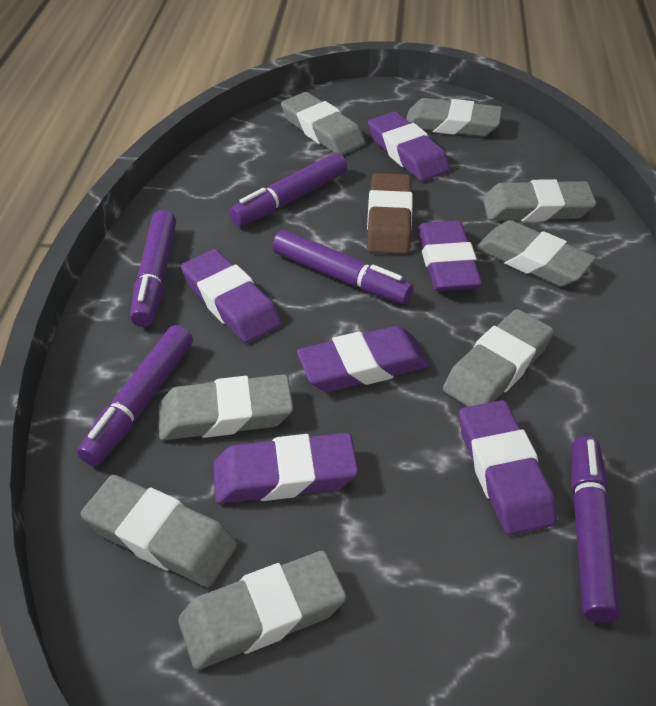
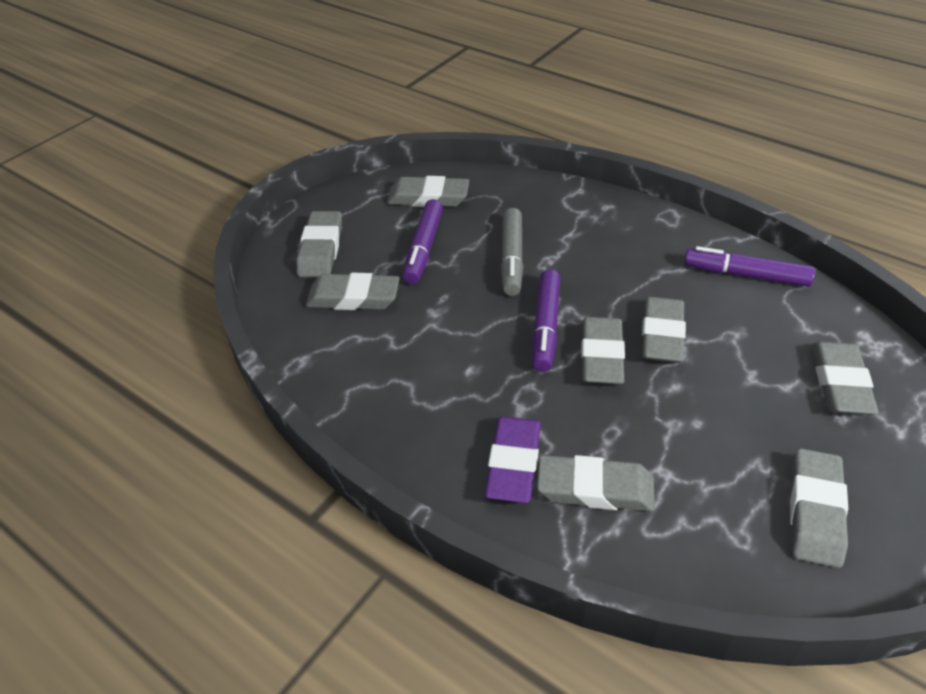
brown eraser: [367,173,413,255] = 1 -> none = 0
grey marker: none = 0 -> [501,208,523,296] = 1
purple eraser: [181,249,281,343] [213,433,358,504] [297,326,429,392] [368,112,450,182] [417,221,482,291] [459,400,557,536] = 6 -> [484,416,541,503] = 1
purple marker: [77,325,193,466] [130,210,176,327] [229,153,347,226] [272,230,414,304] [571,436,621,623] = 5 -> [402,199,443,284] [532,269,560,372] [684,246,815,287] = 3

